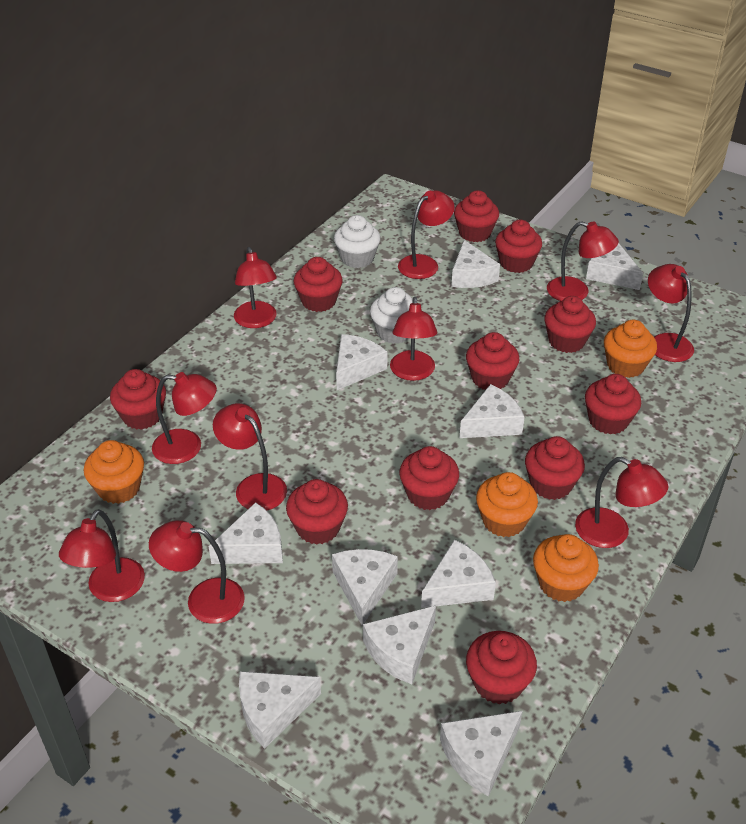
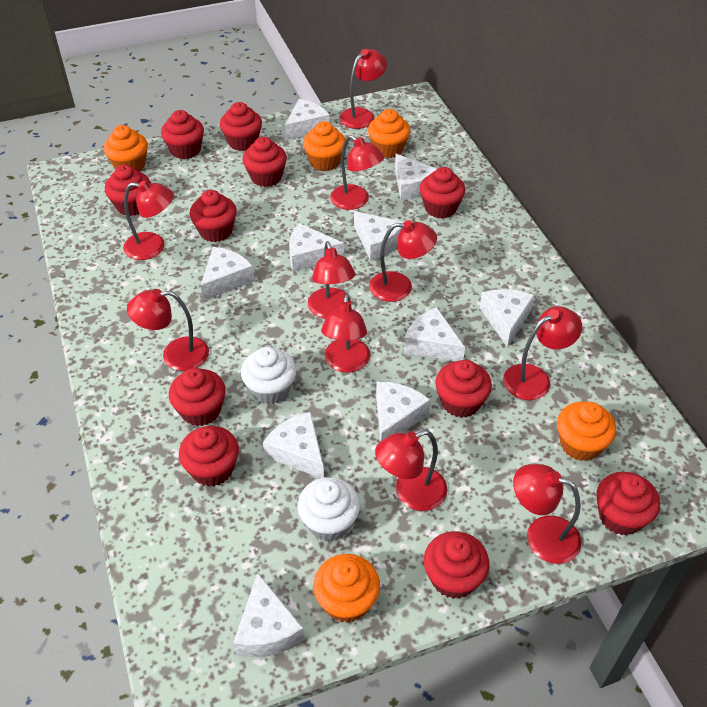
orange cupcake: [84,440,144,504] [476,472,538,537] [533,534,599,602] [604,320,657,378] = 4 -> [104,125,148,172] [303,121,345,171] [313,554,380,623] [368,109,410,158] [557,402,616,461] = 5

